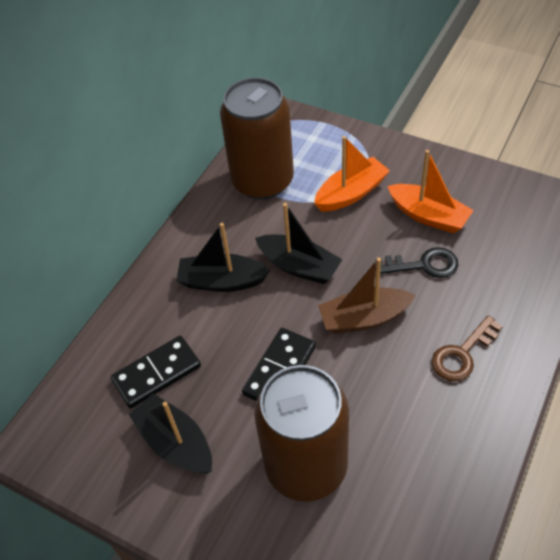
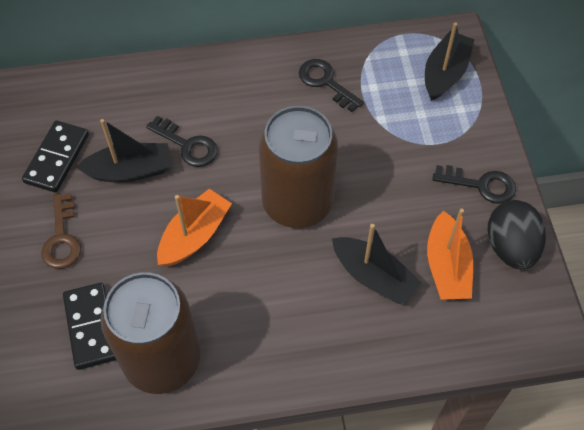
black egg: none = 0 -> [488,200,546,269] = 1
black key: [376,247,458,278] = 1 -> [146,116,218,167] [299,59,364,112] [432,165,516,204] = 3
brown boat: [318,258,416,334] = 1 -> none = 0

